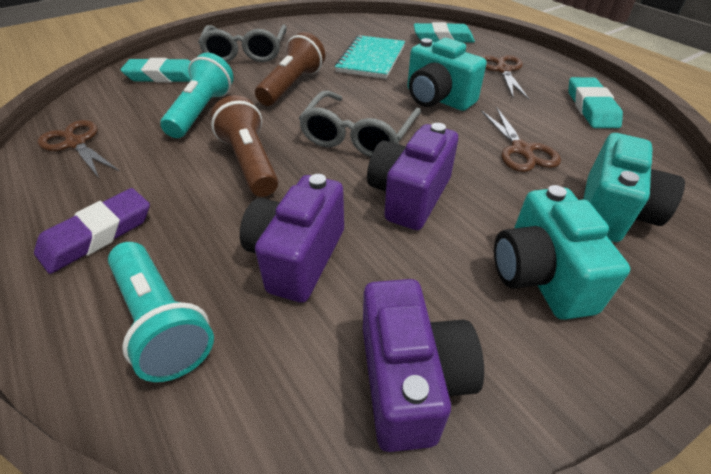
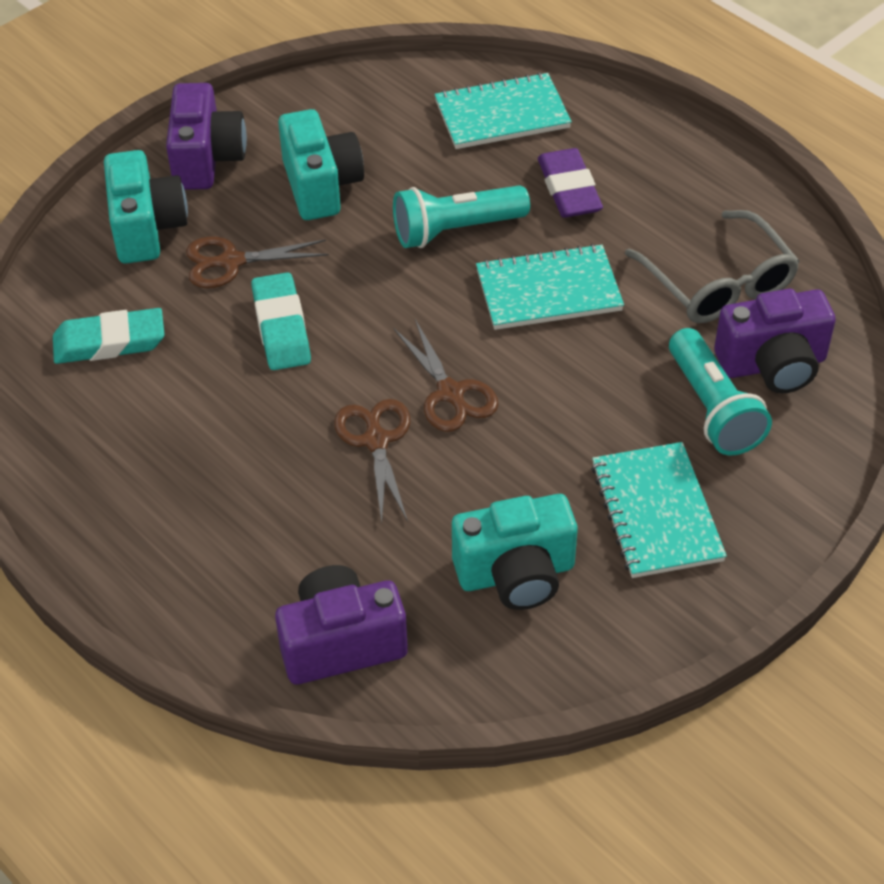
brown flashlight: [210,95,278,197] [255,32,325,106] = 2 -> none = 0
grey glasses: [198,24,287,62] [298,90,421,157] = 2 -> [625,210,800,323] = 1
turquoise eraser: [121,58,191,83] [414,22,475,43] [568,77,623,128] = 3 -> [53,308,165,364] [251,272,311,370] = 2
turquoise notebook: [335,35,405,79] = 1 -> [435,72,572,149] [476,244,624,330] [591,442,727,578] = 3

